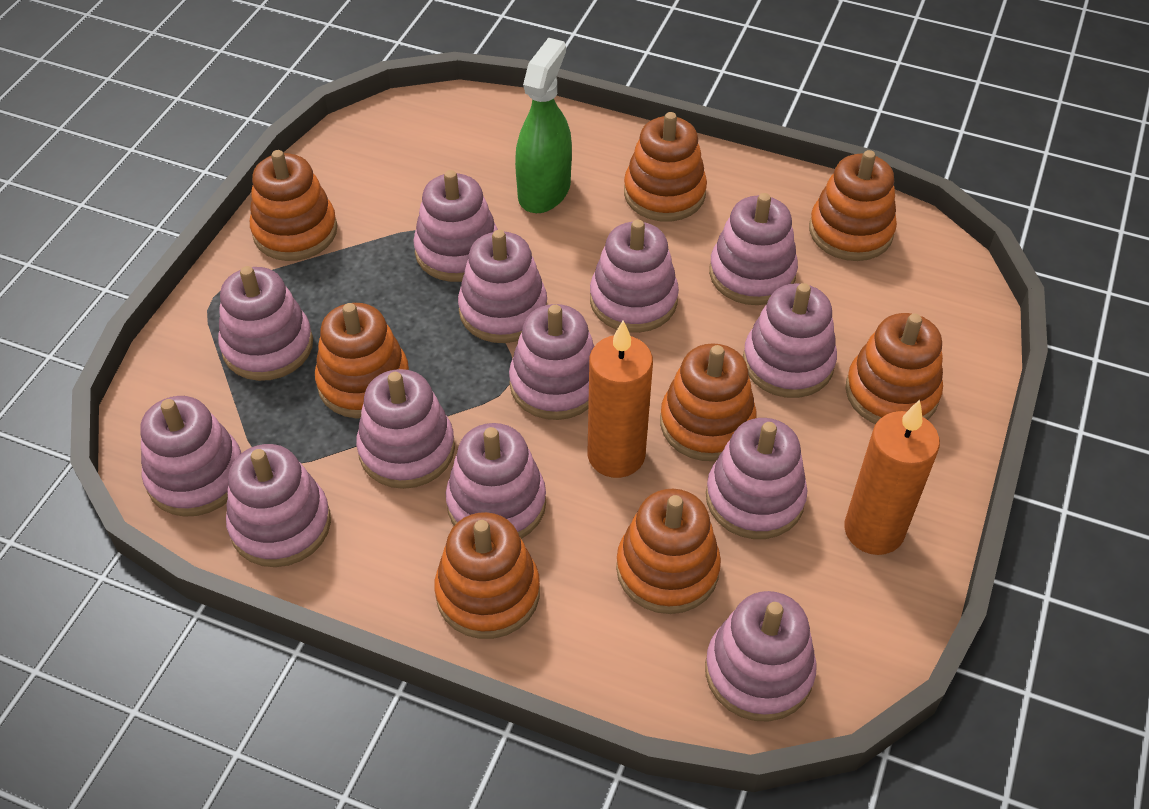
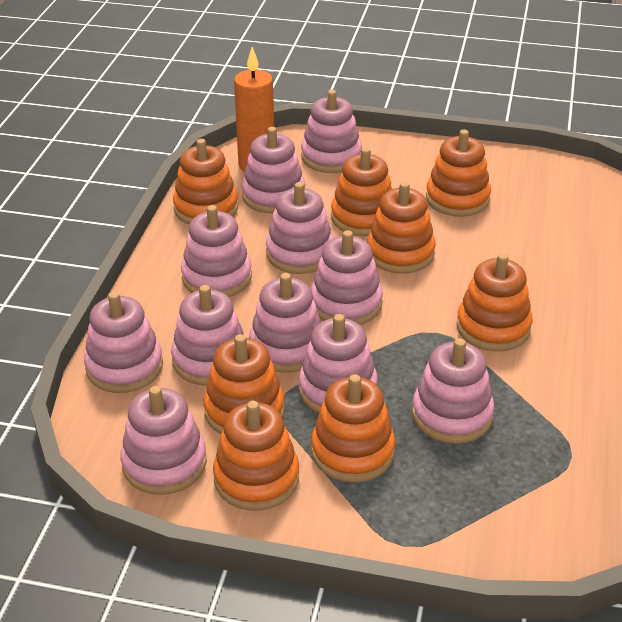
green spray bottle: [515,38,572,213] = 1 -> none = 0
orange candle: [588,320,653,478] [844,400,940,555] = 2 -> [234,47,274,172] = 1
pink stacking toy: [140,396,241,517] [218,266,313,381] [226,444,331,567] [356,369,455,489] [413,170,498,282] [446,423,546,539] [458,230,547,343] [509,304,595,420] [590,220,679,333] [705,591,816,722] [706,418,807,539] [709,193,798,305] [743,283,837,398] = 13 -> [84,292,163,393] [120,386,207,495] [171,285,245,386] [181,205,252,297] [242,127,306,214] [249,273,321,373] [266,182,333,274] [299,314,378,414] [301,90,362,173] [311,230,383,325] [412,338,494,444] = 11

